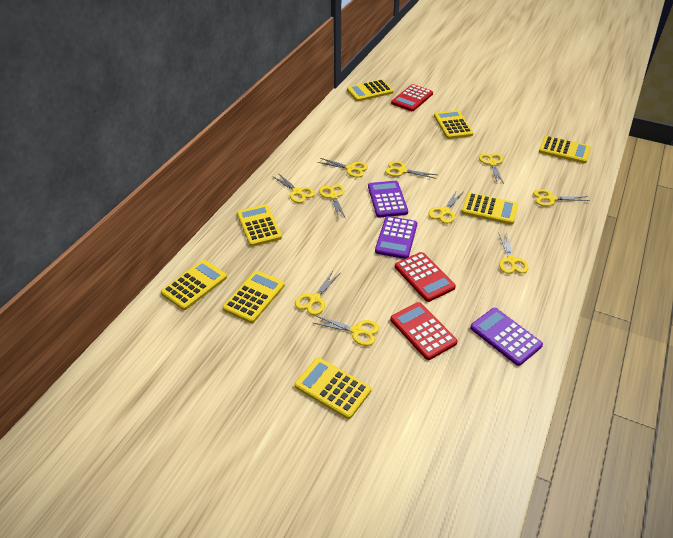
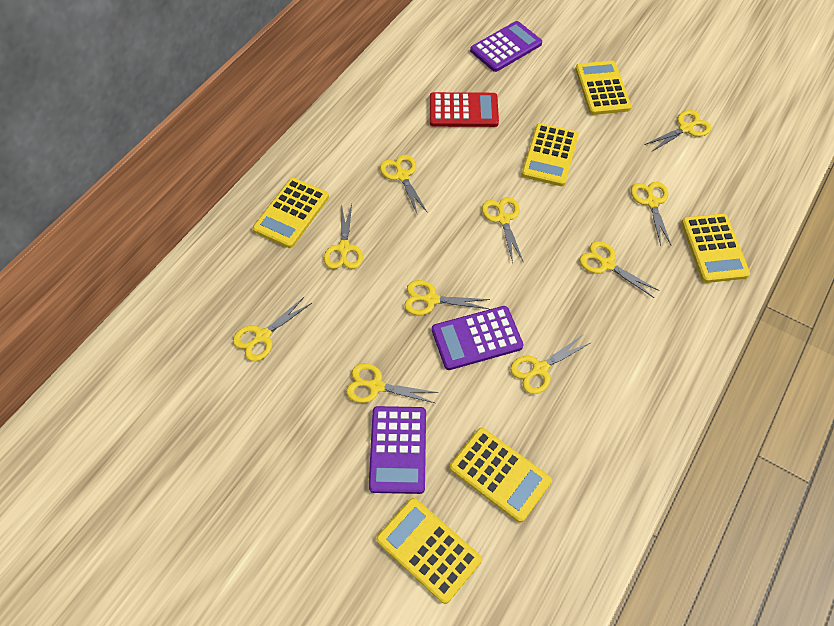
red calculator: [390,302,457,360] [391,84,433,111] [395,252,456,302] = 3 -> [430,92,499,127] = 1
yellow calculator: [161,260,227,310] [223,271,285,323] [237,204,282,247] [295,358,371,419] [347,79,394,101] [434,110,473,139] [462,193,518,225] [539,136,591,163] = 8 -> [253,178,329,248] [376,498,482,604] [450,428,552,523] [522,123,579,186] [575,61,631,115] [681,213,750,283] = 6

